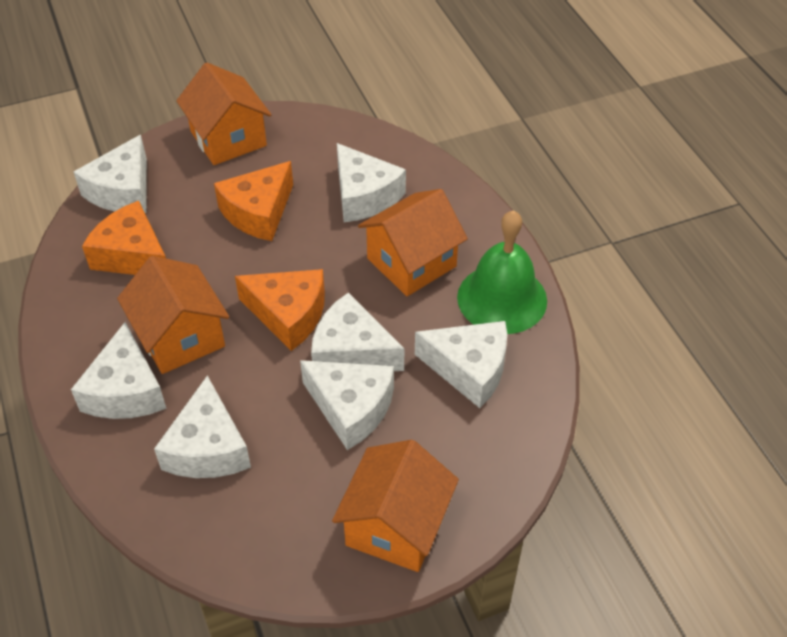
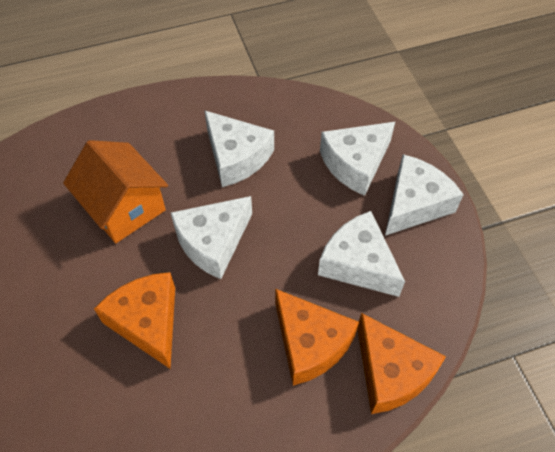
green bell: [457,210,547,334] = 1 -> none = 0
orange house: [117,256,229,374] [176,62,271,165] [332,440,459,572] [358,189,468,296] = 4 -> [63,140,168,243] = 1
white cheese: [71,322,167,419] [74,135,147,213] [154,375,251,478] [300,360,394,450] [311,292,404,371] [337,143,406,222] [415,321,507,408] = 7 -> [171,196,252,279] [204,110,274,187] [318,211,405,297] [320,122,395,196] [385,154,464,236] = 5

